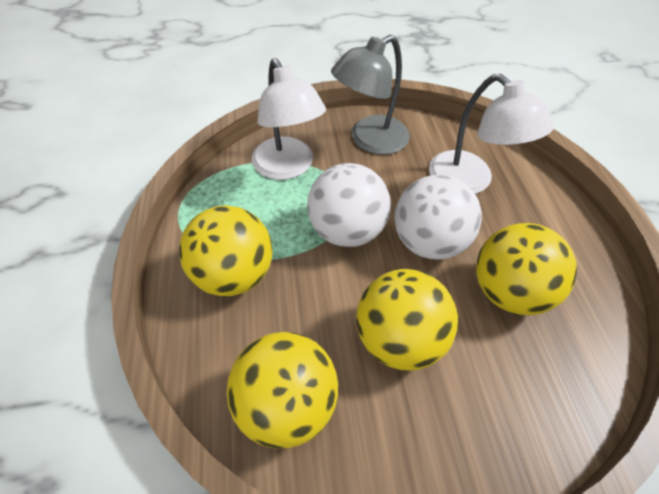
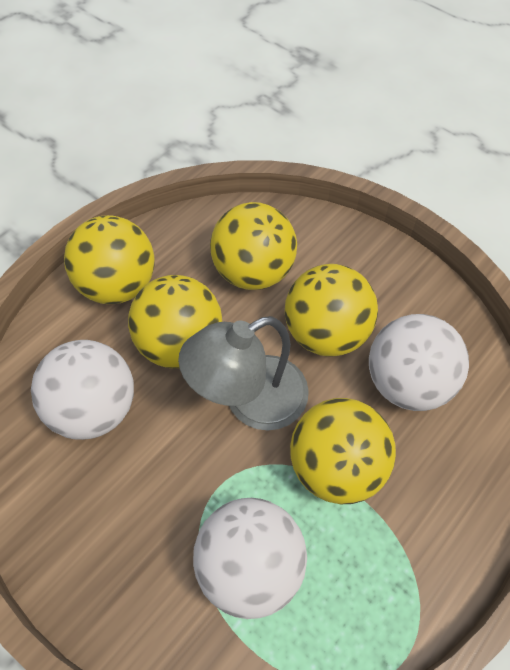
white ball: [307,163,391,247] [394,175,482,259] = 2 -> [31,340,134,440] [193,498,307,619] [369,314,469,411] = 3
white lamp: [252,58,326,180] [429,74,554,194] = 2 -> none = 0
yellow ball: [179,205,273,296] [227,332,338,448] [356,269,458,371] [476,223,577,315] = 4 -> [64,215,155,304] [128,275,222,369] [210,202,297,290] [285,264,378,356] [290,398,396,504] = 5

